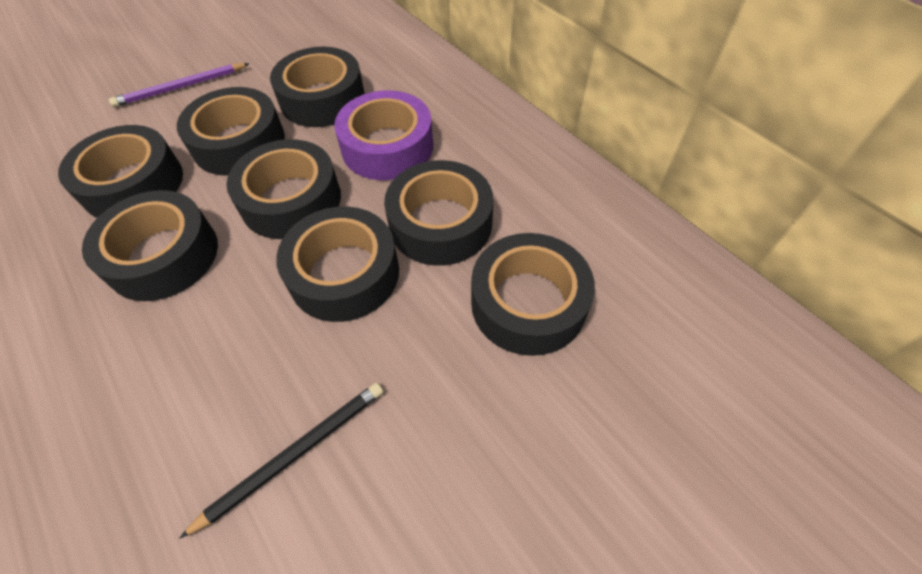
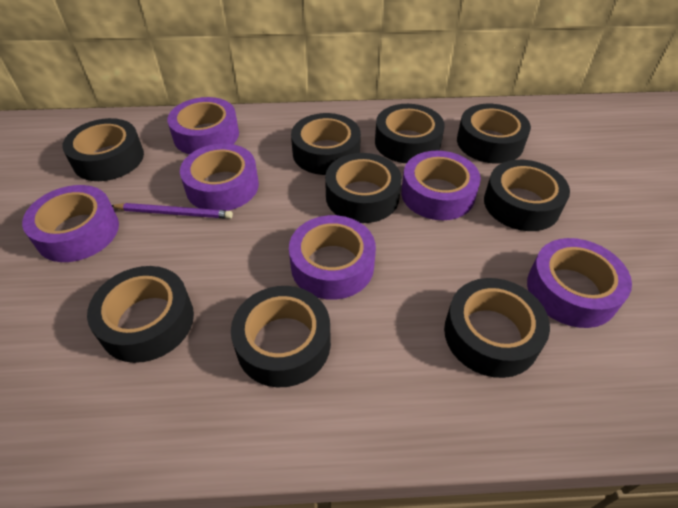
black pencil: [179,383,383,539] = 1 -> none = 0
black tape: [58,125,183,218] [82,190,218,301] [177,87,285,176] [226,139,341,239] [270,47,365,127] [276,206,399,322] [384,160,494,266] [471,233,595,356] = 8 -> [62,118,144,181] [87,266,194,363] [231,286,331,387] [291,113,361,175] [325,153,402,223] [375,104,445,163] [444,278,550,378] [457,104,531,164] [484,160,570,231] = 9
purple tape: [334,90,433,180] = 1 -> [22,185,119,262] [167,97,239,154] [180,144,259,211] [289,215,376,300] [401,151,481,220] [527,238,632,328] = 6

